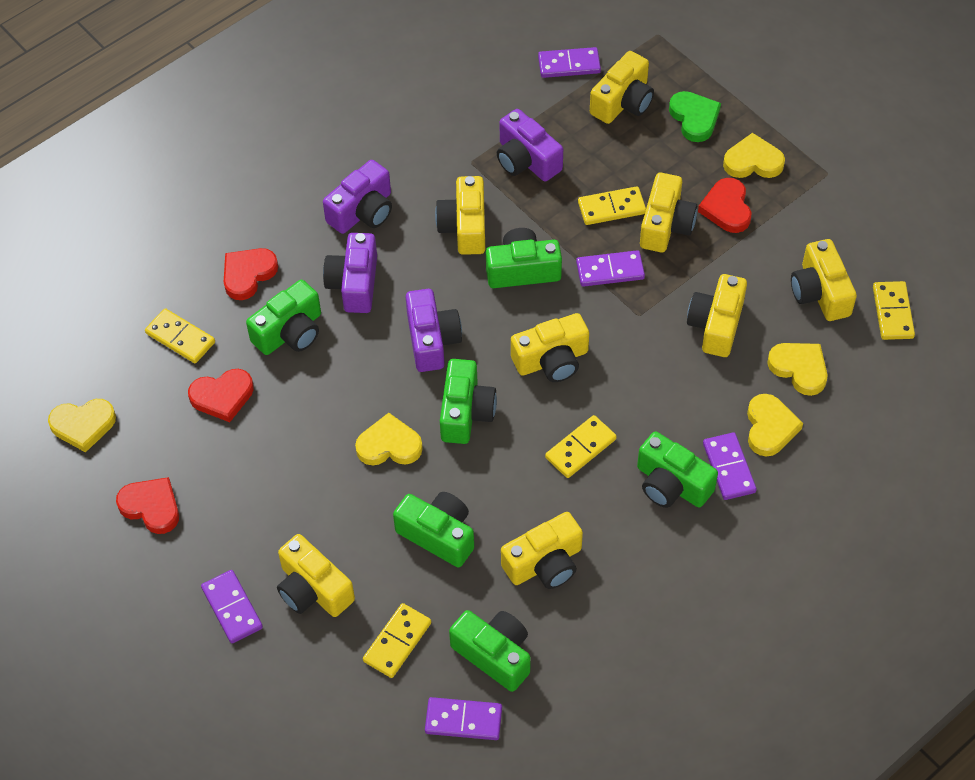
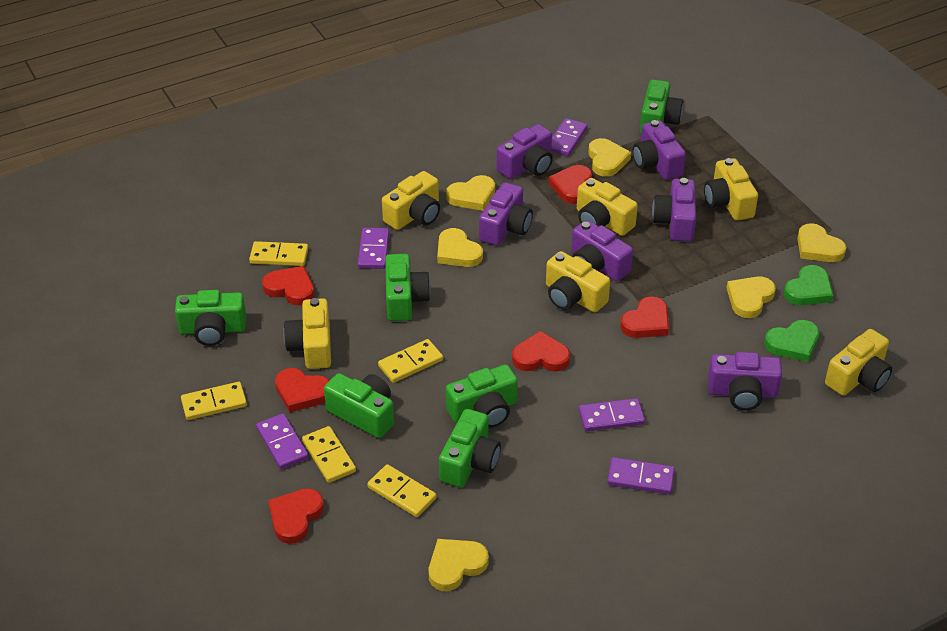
green heart: [669,91,721,142] = 1 -> [764,320,819,362] [784,265,834,305] = 2
purple camera: [323,160,392,234] [323,233,377,313] [406,289,462,372] [497,109,563,181] = 4 -> [479,182,533,246] [497,124,553,179] [571,220,633,281] [633,120,686,180] [652,178,696,241] [708,352,782,410] = 6
red heart: [116,477,179,534] [188,369,254,422] [224,248,278,300] [698,178,751,233] = 4 -> [262,266,314,306] [268,488,324,544] [275,368,329,412] [512,331,570,372] [548,165,592,204] [620,296,669,338] = 6
yellow camera: [277,534,355,617] [435,176,485,255] [501,512,583,589] [511,313,589,382] [590,51,654,124] [640,173,697,252] [687,274,747,357] [791,239,857,321] = 8 -> [283,298,331,369] [382,171,440,230] [546,251,610,313] [577,178,638,236] [704,158,758,221] [825,329,892,396] = 6
yellow heart: [48,399,116,453] [355,413,423,465] [723,133,785,178] [747,394,803,456] [767,343,828,396] = 5 -> [429,539,489,591] [437,228,483,267] [446,175,495,211] [588,138,631,177] [727,276,776,318] [797,223,846,262] = 6

